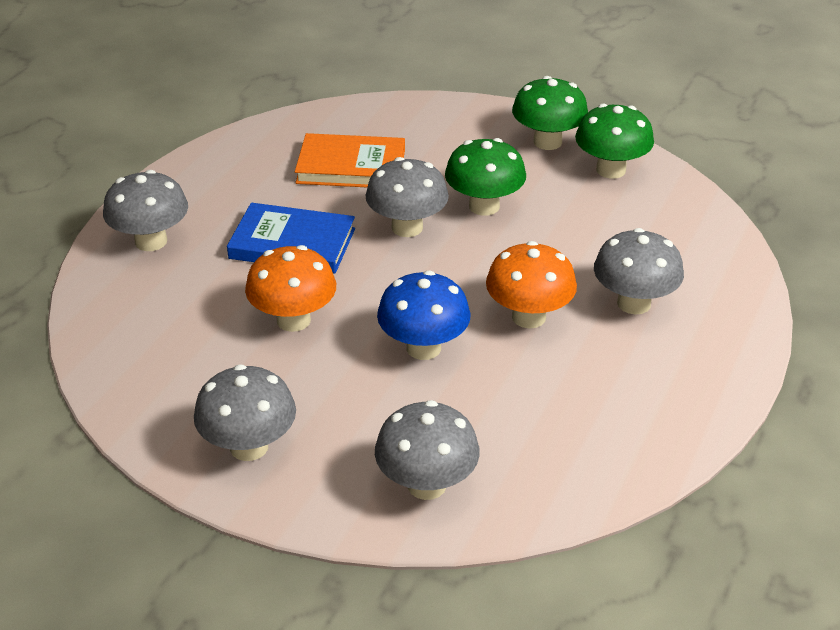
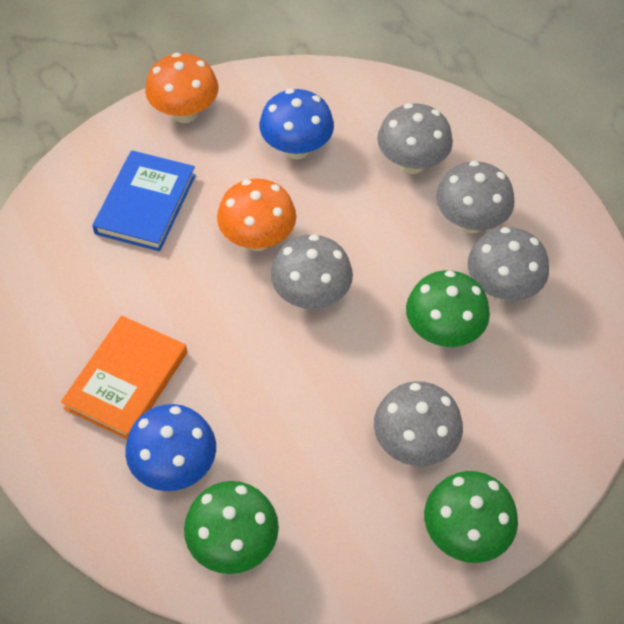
blue mushroom: [377,271,471,360] = 1 -> [125,404,216,491] [259,89,334,159] = 2

